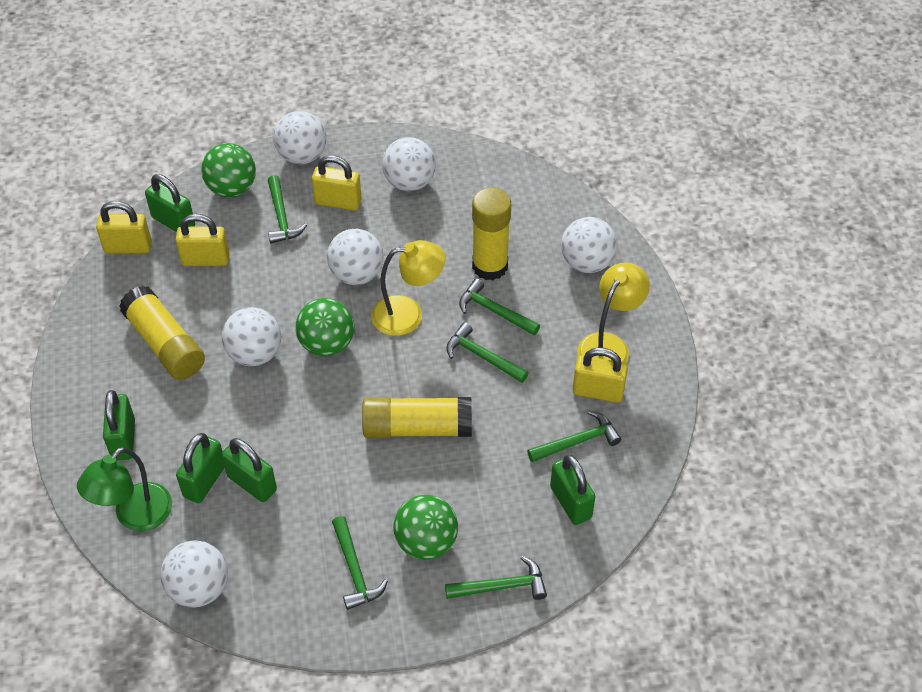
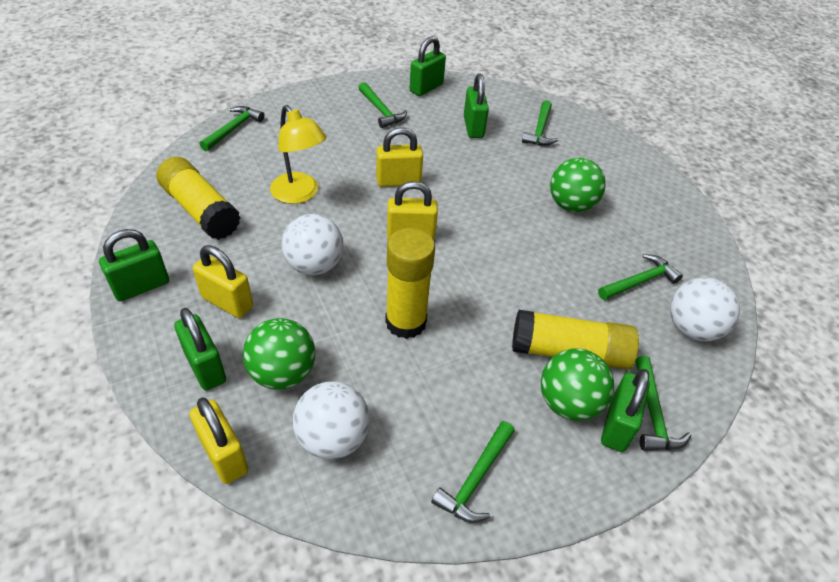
green lamp: [77,447,172,531] = 1 -> none = 0
white ball: [161,540,228,608] [222,307,281,366] [273,111,326,164] [327,229,384,285] [382,137,436,191] [561,217,617,273] = 6 -> [281,214,344,275] [293,381,370,459] [670,277,740,341] = 3
yellow lamp: [371,240,446,336] [577,262,650,364] = 2 -> [270,105,326,204] = 1

